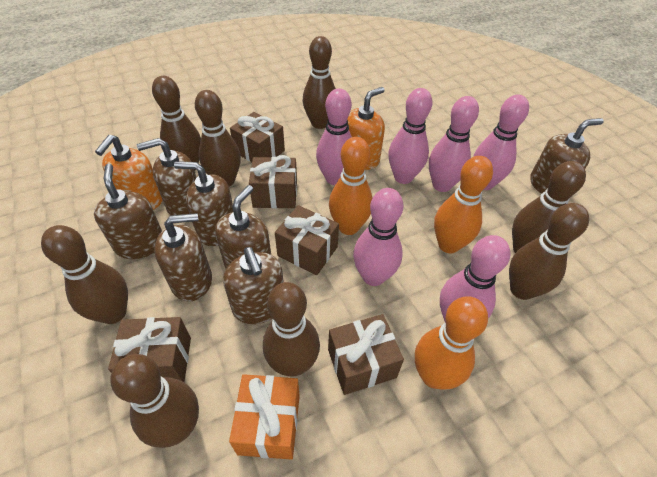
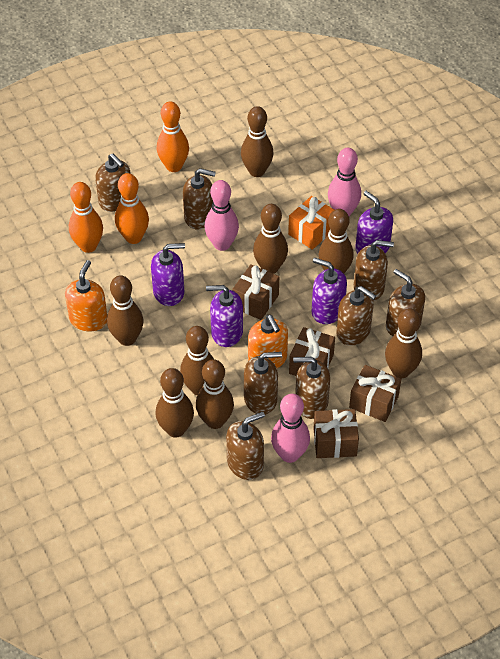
brown gift: [108,317,191,382] [230,112,285,162] [249,155,297,208] [275,205,339,275] [328,314,404,395] = 5 -> [232,264,279,320] [289,327,335,376] [313,409,359,458] [349,365,401,422] = 4
brown soap dispenser: [94,164,162,259] [137,138,197,216] [154,213,212,301] [174,161,233,246] [215,185,271,268] [223,247,284,324] [530,118,604,194] = 7 -> [95,154,131,212] [183,168,216,229] [226,412,265,480] [244,352,282,415] [293,357,330,419] [336,286,376,346] [354,240,394,301] [386,269,425,336] = 8
pink bowling pin: [316,88,352,185] [353,188,403,286] [388,88,432,184] [429,96,479,192] [440,235,510,323] [473,94,529,190] = 6 -> [205,180,239,251] [271,394,310,463] [328,148,361,216] = 3
purple soap dispenser: none = 0 -> [151,243,185,306] [206,285,243,347] [312,258,347,324] [355,191,393,254] = 4

